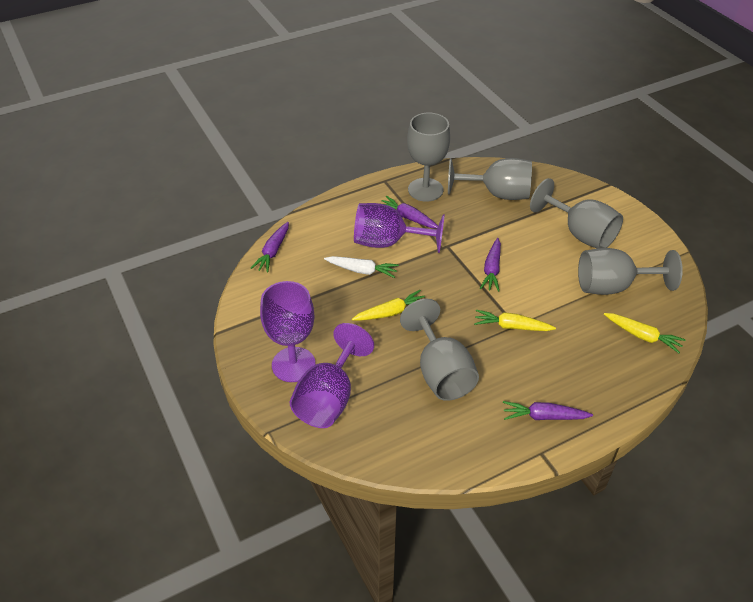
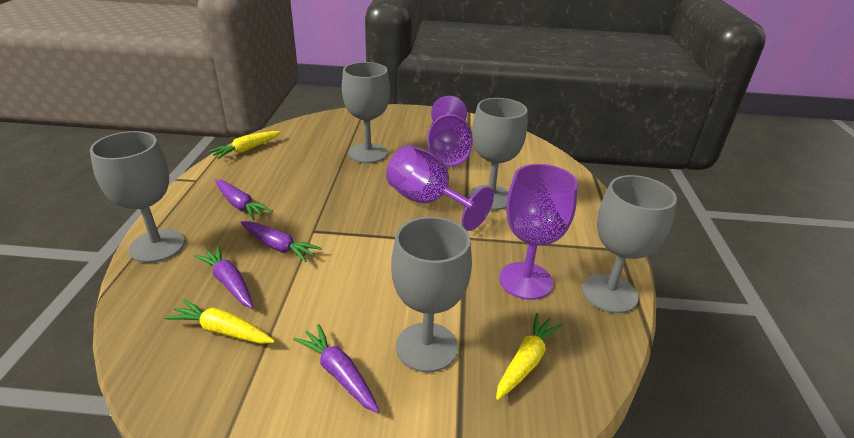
white carrot: [324,256,399,278] = 1 -> none = 0

